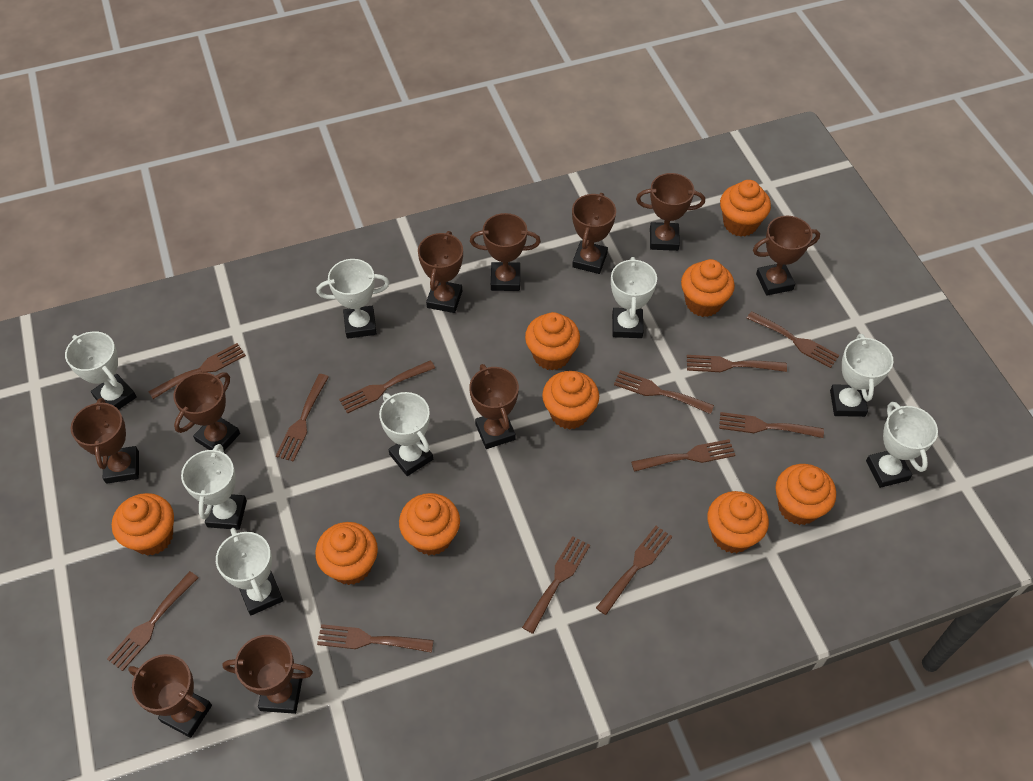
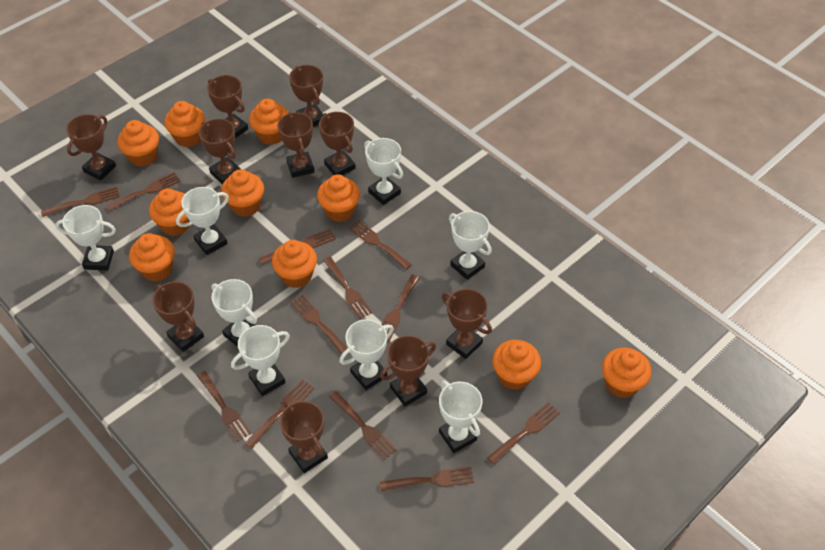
orange cupcake: [112,493,174,556] [315,522,378,585] [399,493,460,555] [525,312,580,370] [542,371,599,430] [681,259,735,317] [707,491,769,553] [720,180,771,236] [775,464,836,525] = 9 -> [117,120,159,167] [129,233,175,281] [149,188,190,236] [164,101,205,147] [221,169,264,217] [249,99,288,145] [272,240,317,288] [317,174,360,222] [492,340,541,390] [602,348,651,398] = 10

